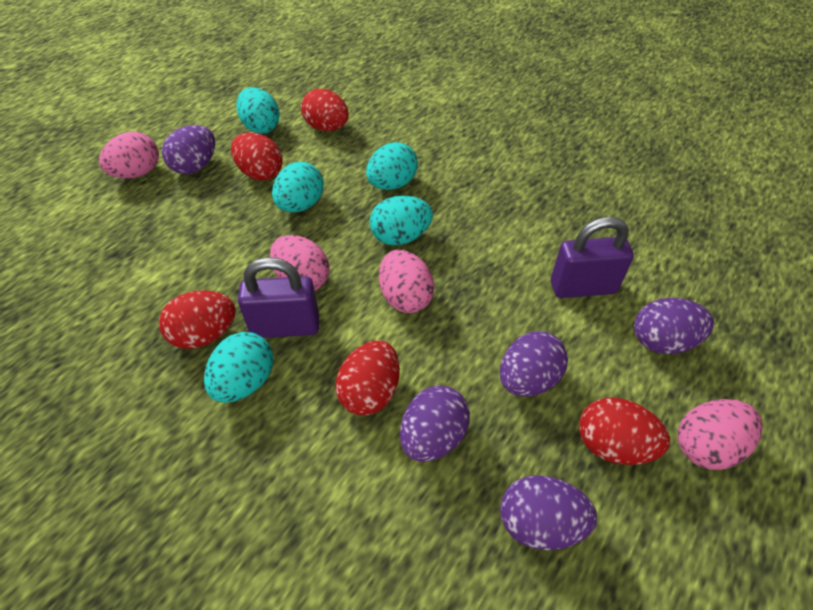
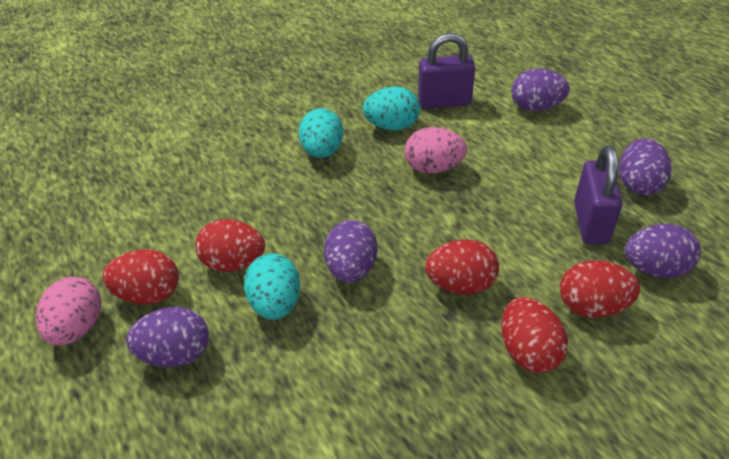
pink egg: [99,132,159,178] [270,235,330,291] [379,250,435,313] [678,399,763,470] = 4 -> [36,277,101,346] [405,127,467,174] = 2
turquoise egg: [204,332,273,403] [236,87,280,134] [272,162,324,212] [366,142,418,190] [369,196,433,245] = 5 -> [244,253,300,320] [299,108,343,158] [362,87,420,130] = 3

